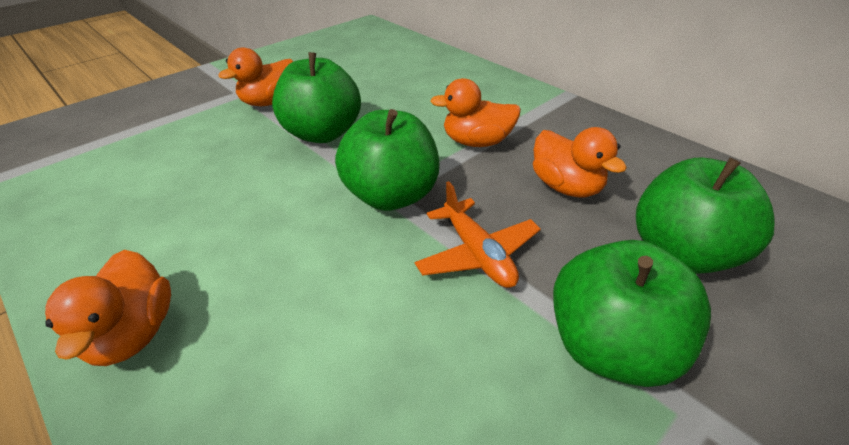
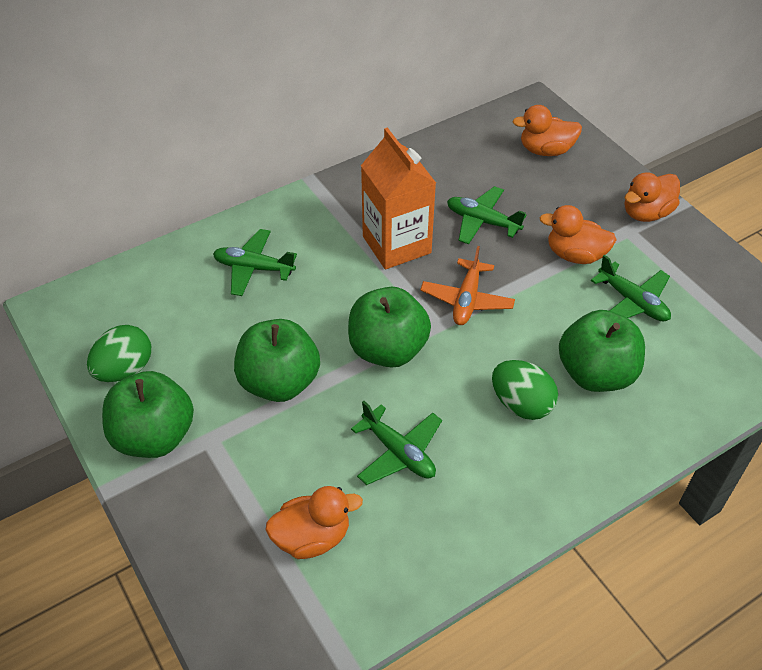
green egg: none = 0 -> [87,325,151,382] [492,360,558,420] = 2
green plane: none = 0 -> [213,229,297,296] [351,401,442,485] [447,186,526,244] [591,255,671,322] = 4
orange carton: none = 0 -> [361,127,436,269] = 1

